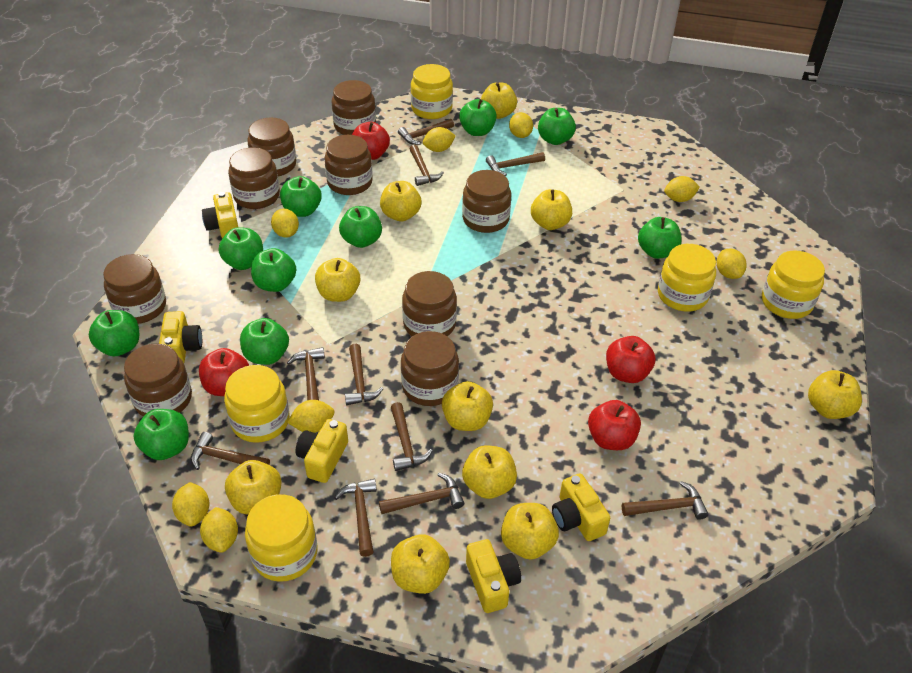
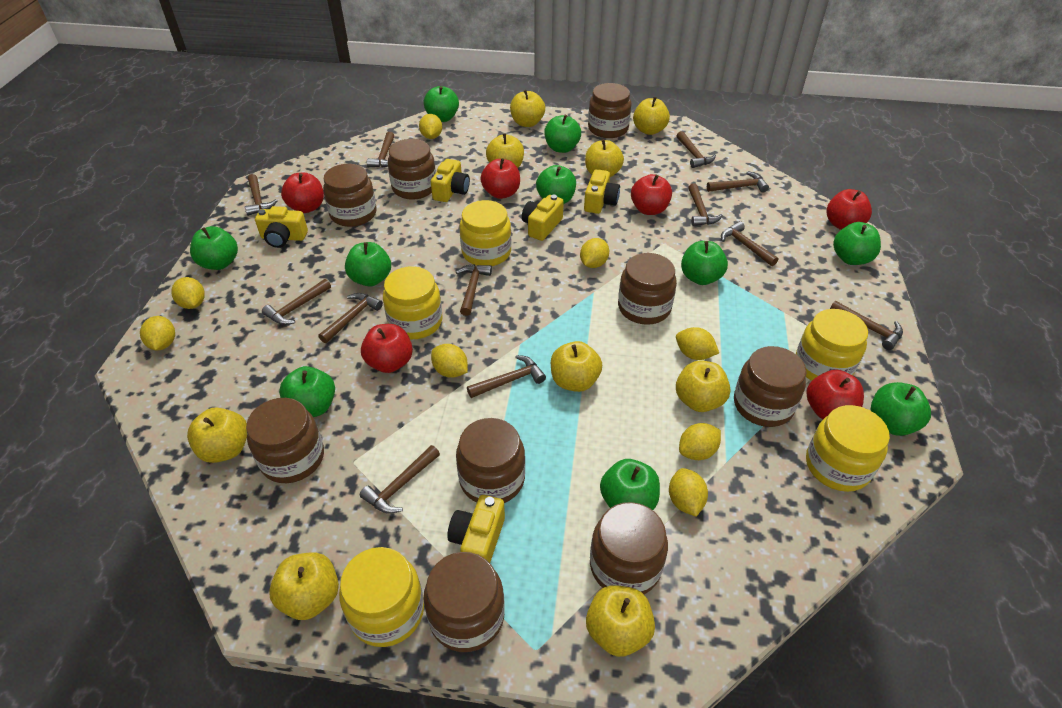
brown hammer: [191,432,270,470] [287,347,325,400] [334,479,377,557] [345,344,383,405] [379,473,464,514] [391,402,432,471] [398,119,454,145] [410,145,444,186] [486,152,545,176] [622,481,708,520] = 10 -> [245,174,277,216] [262,279,331,325] [318,293,383,343] [360,445,440,514] [367,132,394,167] [456,264,492,316] [467,355,546,398] [676,131,716,168] [688,183,723,226] [707,171,769,193] [721,221,778,266] [830,301,903,350] = 12
red apple: [199,348,249,396] [352,122,390,160] [588,400,641,450] [606,336,655,383] = 4 -> [281,173,324,213] [361,324,413,373] [480,158,520,199] [631,174,672,215] [807,370,864,419] [826,189,872,230] = 6
yellow apple: [225,460,282,514] [315,258,360,302] [380,181,421,221] [391,534,450,594] [442,381,493,431] [462,446,517,499] [481,82,517,119] [501,503,559,560] [531,189,572,230] [808,370,862,419] = 10 -> [187,408,247,463] [269,552,339,620] [486,134,524,168] [510,90,545,127] [551,341,602,392] [585,139,624,177] [586,585,655,657] [633,97,670,135] [676,360,731,412] = 9

